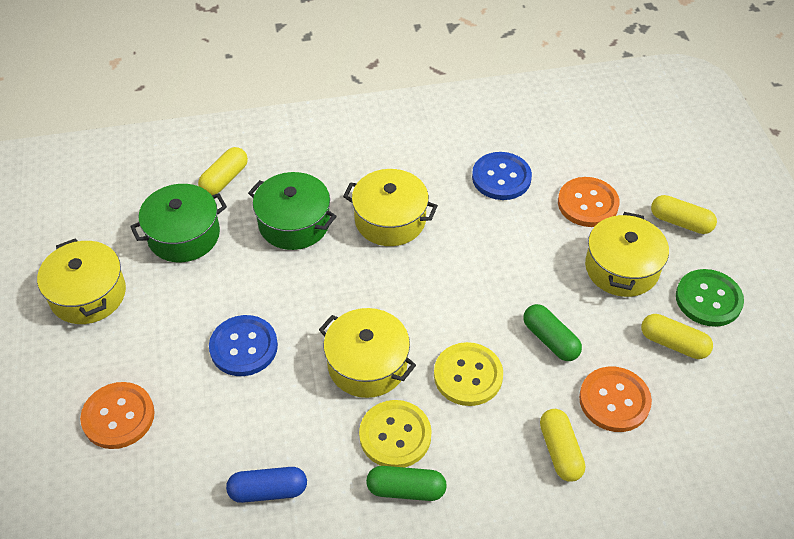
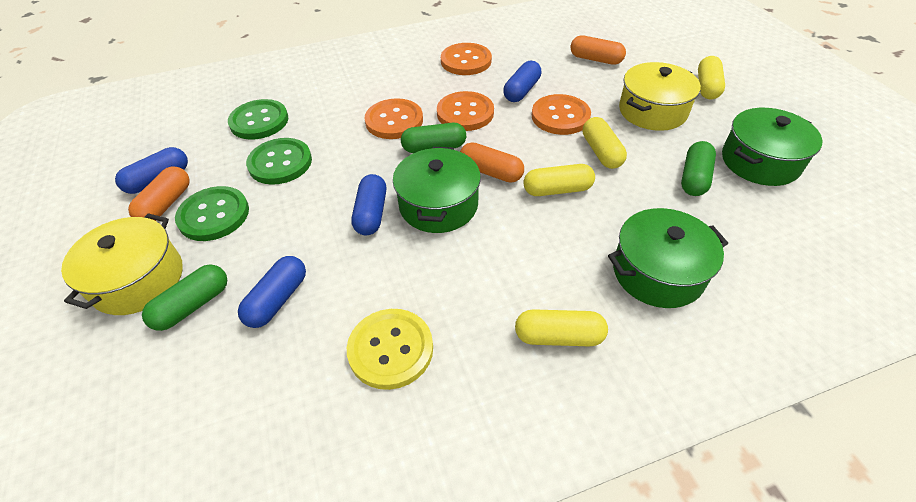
blue button: [209,315,278,376] [472,152,532,200] = 2 -> none = 0
blue capsule: [226,467,307,503] = 1 -> [115,147,188,194] [238,256,306,328] [351,174,386,235] [503,61,541,102] = 4
green button: [676,269,744,327] = 1 -> [175,186,249,241] [228,99,288,140] [246,138,312,185] = 3
green capsule: [366,466,447,501] [523,304,582,361] = 2 -> [142,265,227,331] [401,123,466,153] [681,141,716,196] = 3
green pot: [130,184,227,262] [248,172,337,250] = 2 -> [393,147,481,233] [608,208,728,308] [722,108,822,186] = 3
orange button: [80,382,155,449] [558,177,620,227] [579,366,652,432] = 3 -> [364,98,423,139] [437,91,494,131] [441,43,492,75] [532,94,591,135] = 4
orange capsule: none = 0 -> [128,166,190,221] [460,142,524,183] [570,35,626,65] = 3
yellow button: [359,400,432,468] [434,342,503,406] = 2 -> [347,309,433,390] = 1
yellow pot: [37,238,126,324] [319,308,416,398] [343,169,438,246] [585,212,669,297] = 4 -> [61,213,183,315] [619,62,701,131] = 2

